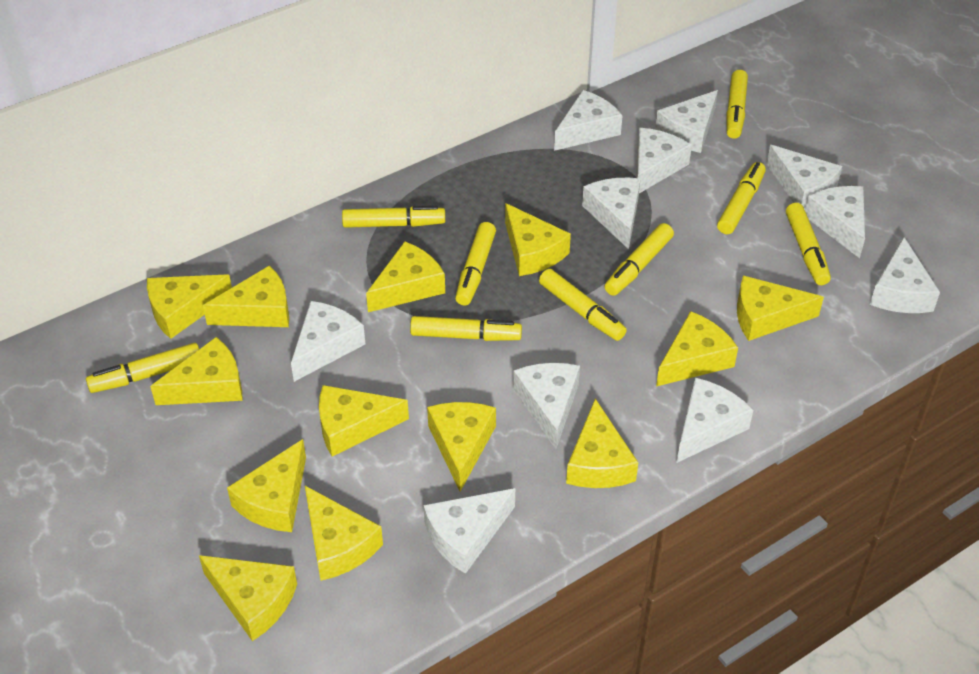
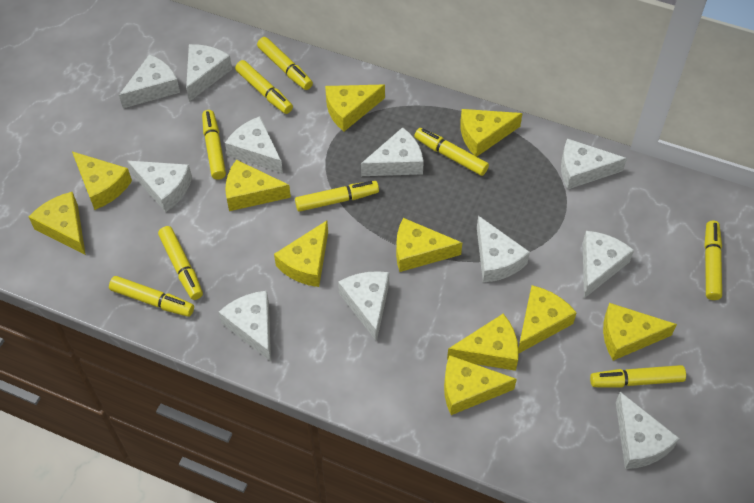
yellow cheese: [147,274,232,339] [150,337,243,405] [199,555,297,641] [203,265,289,327] [227,439,306,532] [305,486,383,581] [319,385,409,457] [366,241,445,312] [427,402,496,491] [505,203,571,276] [566,399,638,488] [656,311,738,387] [737,276,824,341] = 13 -> [29,192,86,255] [72,152,132,210] [225,160,291,211] [274,221,328,287] [325,84,385,131] [396,218,462,272] [444,355,517,415] [447,314,519,371] [460,109,523,157] [518,285,577,353] [603,303,677,361] = 11

